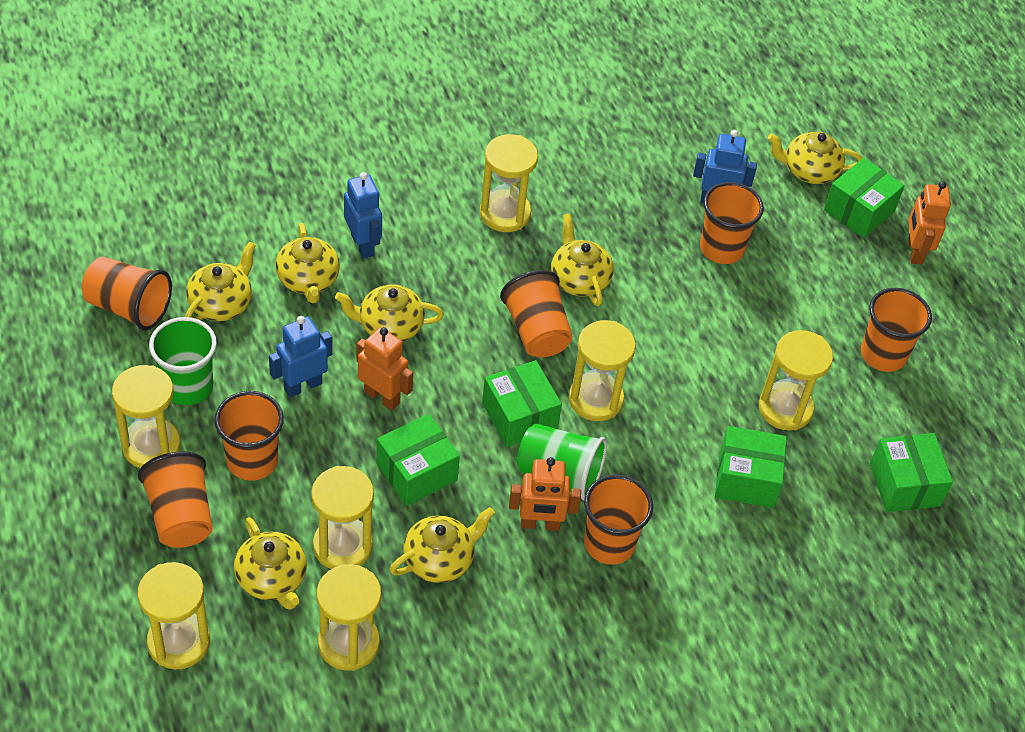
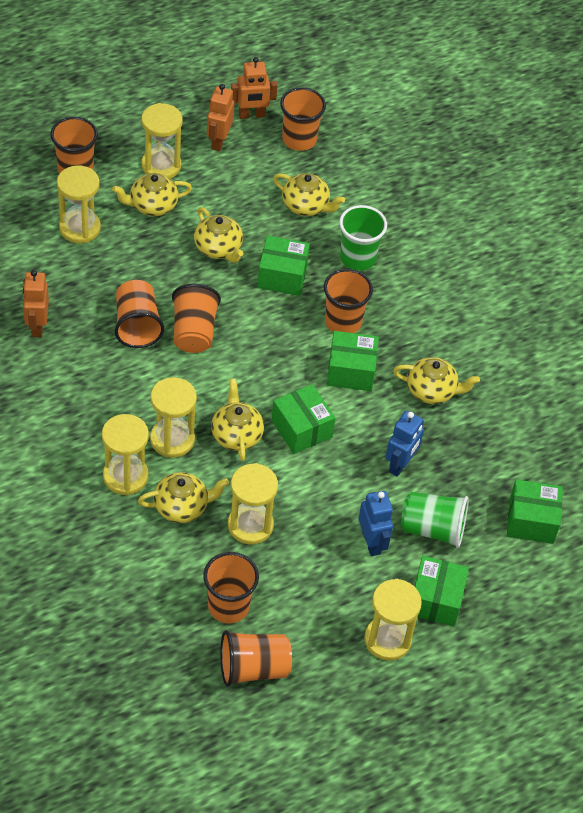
blue robot: [269,316,332,398] [344,172,382,259] [693,130,757,203] = 3 -> [358,491,393,556] [386,411,424,477] = 2
yellow hourglass: [112,365,181,468] [138,562,210,669] [311,466,374,569] [317,564,381,671] [480,134,538,232] [569,320,636,421] [759,330,833,431] = 7 -> [57,165,101,244] [102,414,149,495] [141,103,183,179] [150,377,197,458] [228,463,278,544] [364,579,422,661] = 6
yellow teapot: [185,241,256,321] [234,517,307,610] [276,223,340,303] [335,284,444,342] [389,507,495,583] [551,213,614,306] [768,132,862,184] = 7 -> [112,173,192,216] [138,472,229,523] [194,207,243,263] [211,379,264,461] [273,173,345,216] [393,357,480,404] = 6

